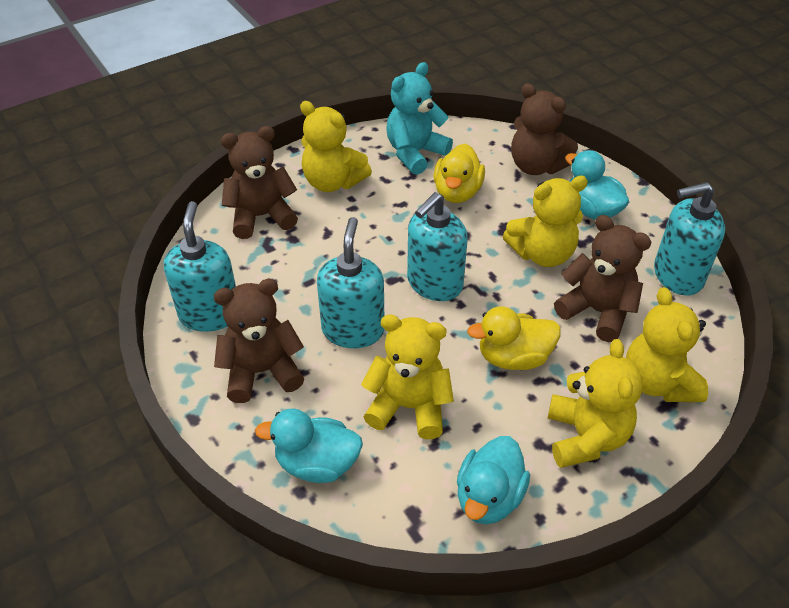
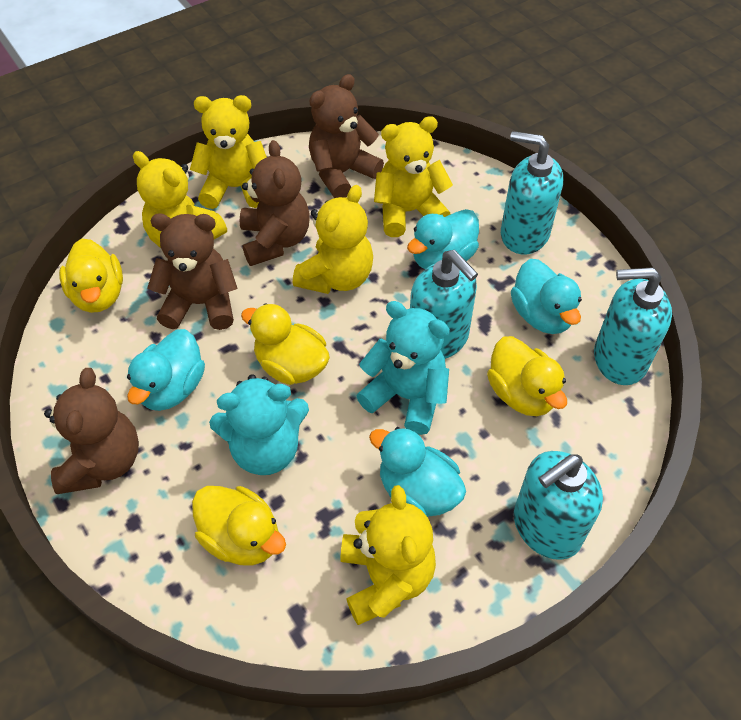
turquoise duck: [255,409,363,483] [457,436,530,525] [565,150,629,220] = 3 -> [127,329,205,411] [369,427,466,517] [407,209,479,269] [511,259,582,334] = 4
turquoise teddy bear: [386,62,453,175] = 1 -> [209,374,309,475] [357,301,450,435] = 2
yellow duck: [433,143,485,203] [467,306,561,370] = 2 -> [59,239,123,313] [192,486,286,565] [241,303,330,385] [487,336,567,416] = 4

